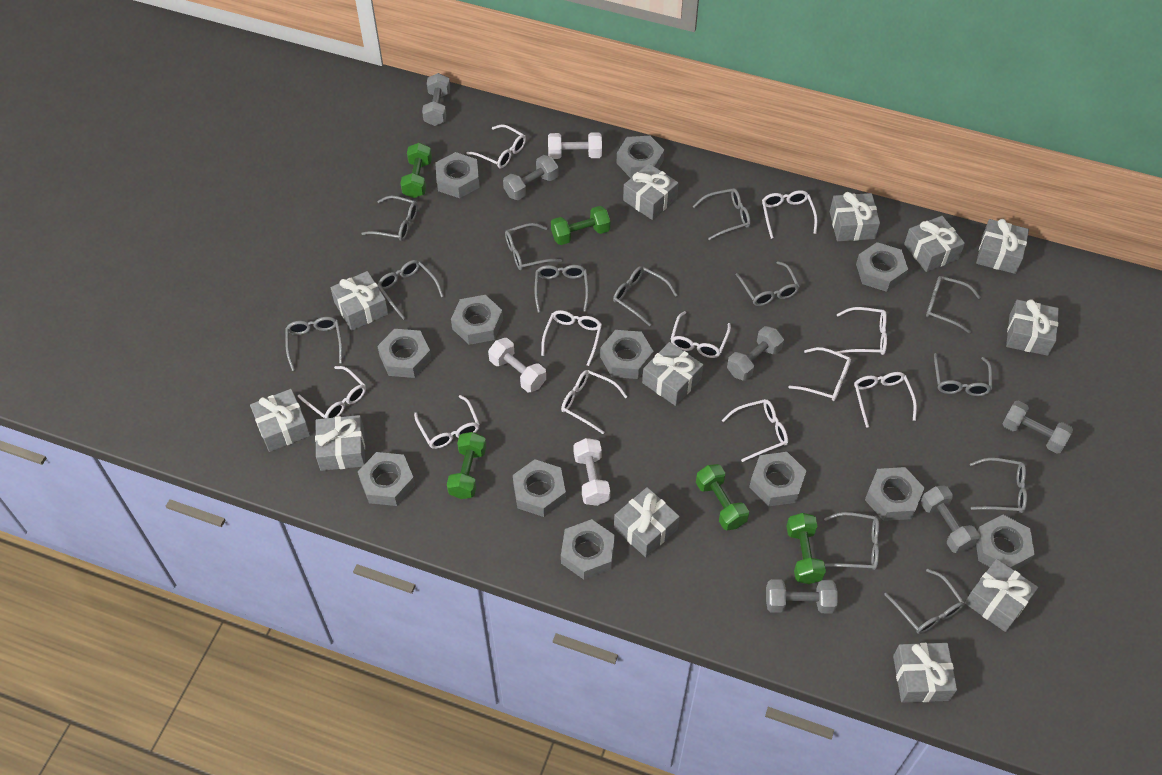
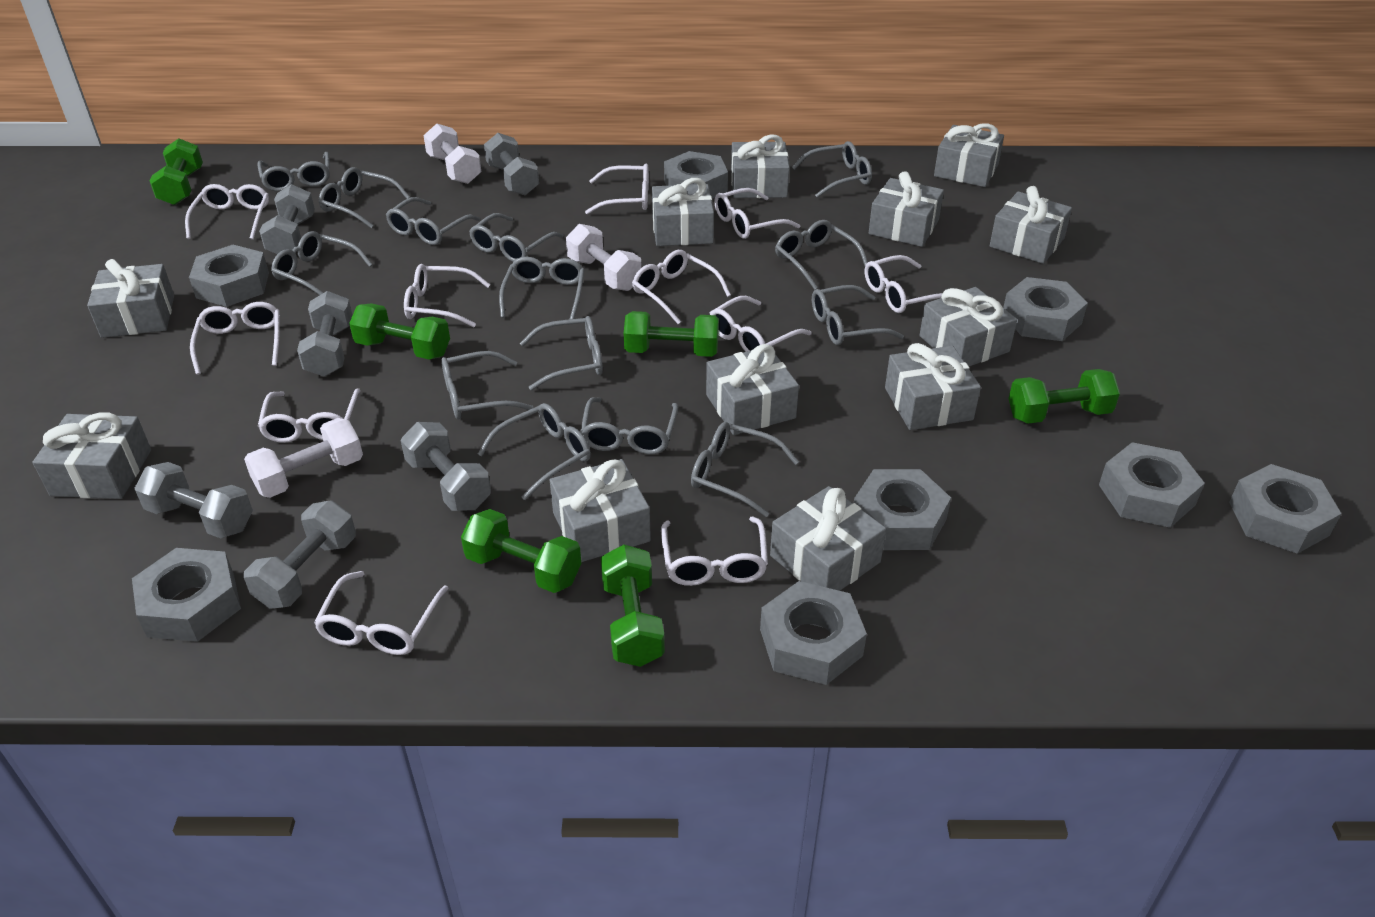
green dumbbell: [400,143,432,198] [447,432,486,499] [551,206,610,245] [696,464,749,530] [786,513,826,584] = 5 -> [150,138,203,205] [349,303,450,360] [461,509,581,593] [600,545,665,667] [624,311,719,357] [1008,369,1120,424] = 6
grey glasses: [285,317,342,371] [361,196,418,241] [378,260,444,320] [505,223,562,270] [535,265,589,312] [613,266,678,326] [693,188,751,240] [735,261,800,306] [824,512,879,570] [884,568,964,634] [926,276,981,333] [934,353,992,396] [970,458,1027,513] = 13 -> [258,152,330,192] [271,231,372,295] [319,167,410,229] [386,197,480,245] [441,351,534,419] [469,213,564,262] [478,403,591,500] [499,257,585,319] [520,316,603,390] [580,397,678,454] [691,422,799,517] [775,220,868,290] [792,141,872,198] [812,285,904,345] = 14
grey nut: [358,452,415,506] [377,329,432,378] [435,152,480,198] [451,295,503,345] [513,459,566,517] [561,519,615,580] [600,330,654,379] [617,136,664,178] [749,452,806,506] [856,242,908,292] [865,467,924,521] [976,515,1035,571] = 12 -> [132,548,241,642] [189,245,269,307] [664,151,728,199] [760,581,867,685] [854,469,951,550] [1003,277,1088,341] [1099,442,1205,528] [1229,464,1341,554] = 8

